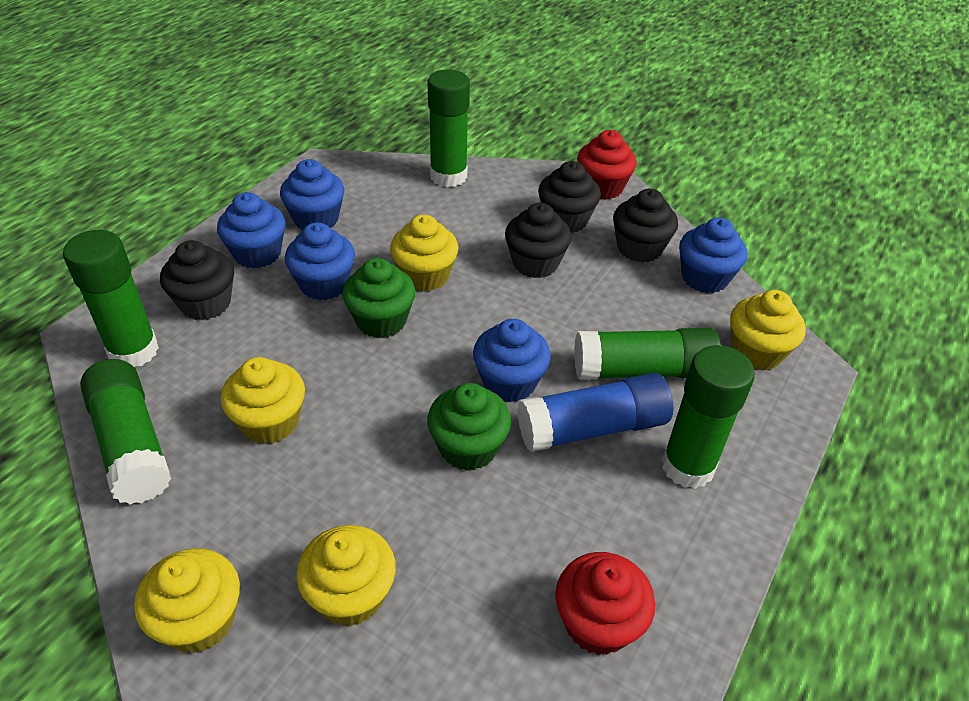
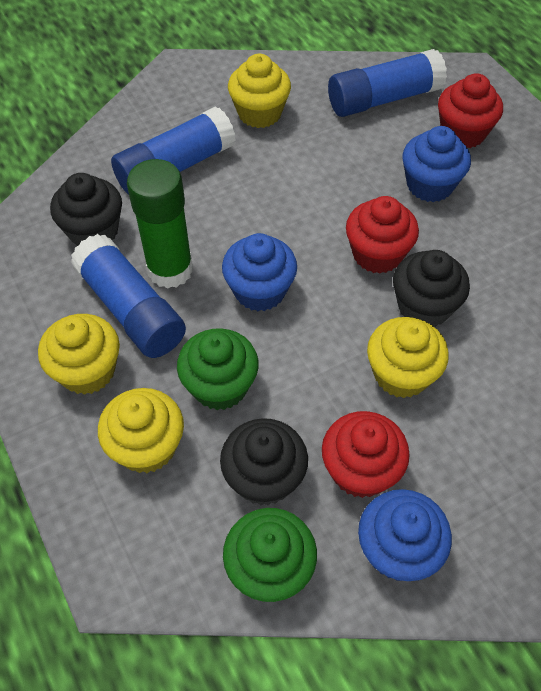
black cupcake: [160,240,234,320] [505,203,572,278] [538,161,601,233] [613,189,678,263] = 4 -> [50,173,122,246] [220,418,308,506] [393,250,470,327] = 3
blue cupcake: [217,192,285,268] [280,159,344,230] [285,222,355,301] [473,319,551,402] [679,217,747,293] = 5 -> [222,233,297,311] [358,489,452,581] [402,126,471,202] = 3
blue glue stick: [517,373,673,452] = 1 -> [71,234,186,358] [111,106,236,195] [328,49,447,117] = 3
green glue stick: [63,230,159,367] [80,359,172,504] [428,69,470,187] [574,328,721,380] [662,345,755,489] = 5 -> [127,159,193,289] = 1
red cupcake: [555,552,655,655] [577,130,637,200] = 2 -> [322,411,410,498] [346,196,419,274] [438,73,503,148] = 3
yellow cupcake: [134,548,240,653] [221,357,305,444] [296,525,396,626] [390,215,458,292] [730,290,806,370] = 5 -> [38,314,120,395] [98,388,184,473] [228,54,291,128] [367,317,449,398] = 4

